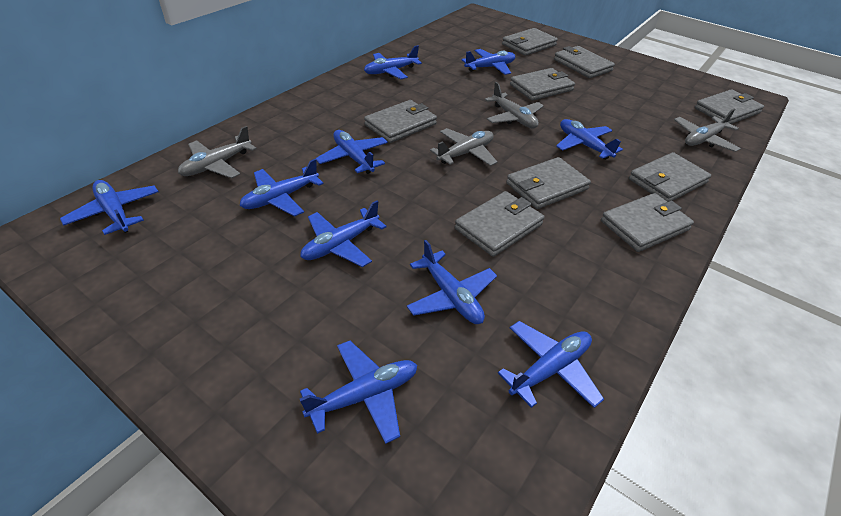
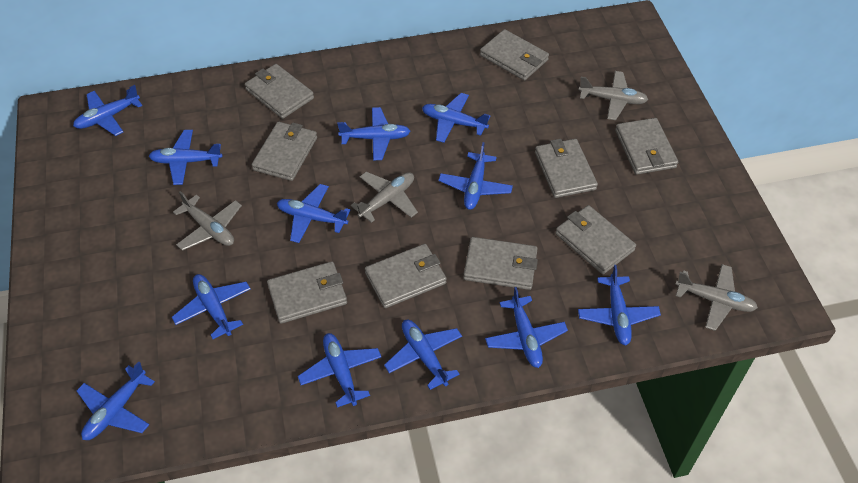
blue plane: [60,180,159,235] [240,159,324,217] [300,200,387,267] [300,341,417,444] [315,130,388,174] [364,45,422,79] [407,240,497,324] [461,49,515,75] [498,321,604,408] [556,119,623,160] = 10 -> [73,85,142,136] [77,361,155,440] [149,130,223,185] [172,274,251,339] [277,184,350,243] [298,333,381,408] [337,107,410,161] [384,320,462,390] [422,93,490,143] [438,142,513,210] [485,287,568,368] [578,265,661,345] = 12

